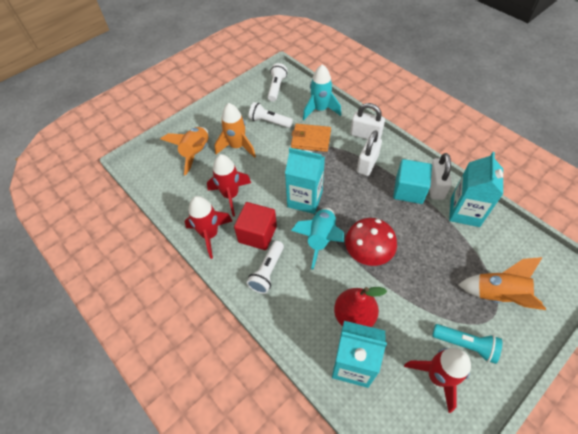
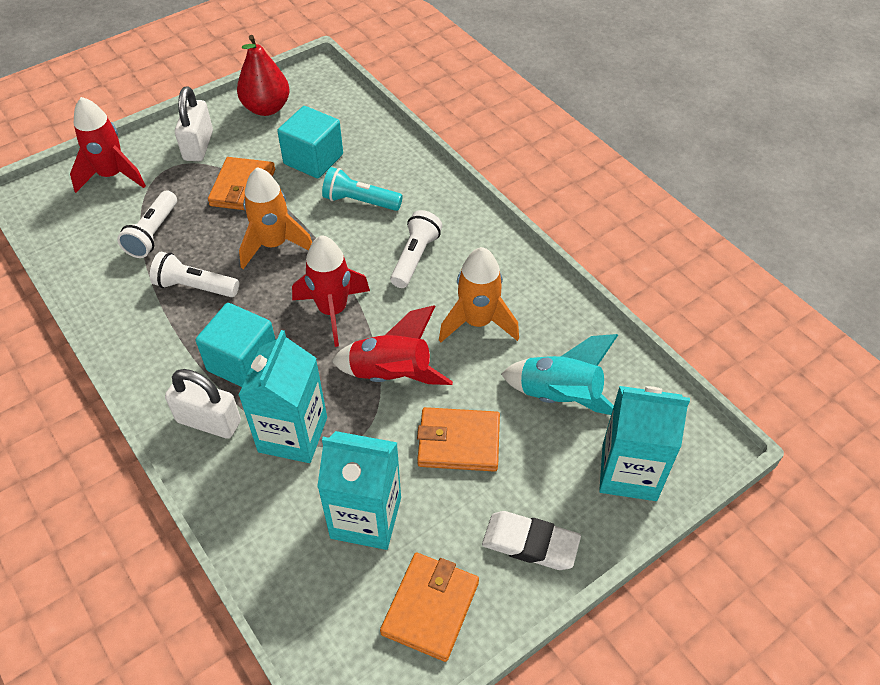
orange rocket: [160,127,209,175] [214,103,256,158] [458,257,546,310] = 3 -> [239,167,312,269] [439,247,519,343] = 2
orange wallet: [291,124,331,152] = 1 -> [208,157,275,210] [380,553,479,662] [417,407,500,472] = 3
red cube: [234,202,277,250] = 1 -> none = 0
red mushroom: [345,218,397,266] = 1 -> none = 0
turquoise cube: [393,159,432,204] = 1 -> [196,303,276,387] [277,106,343,178] = 2
turquoise rocket: [291,207,344,270] [303,64,341,120] = 2 -> [501,334,618,415] = 1
white eraser: none = 0 -> [482,511,581,570] = 1
white padlock: [350,103,385,140] [357,130,382,176] [429,153,452,200] = 3 -> [165,369,241,439] [175,87,213,161] = 2

